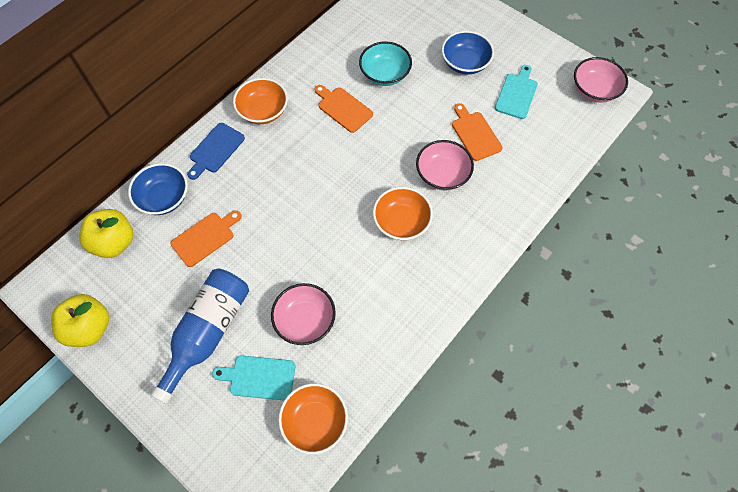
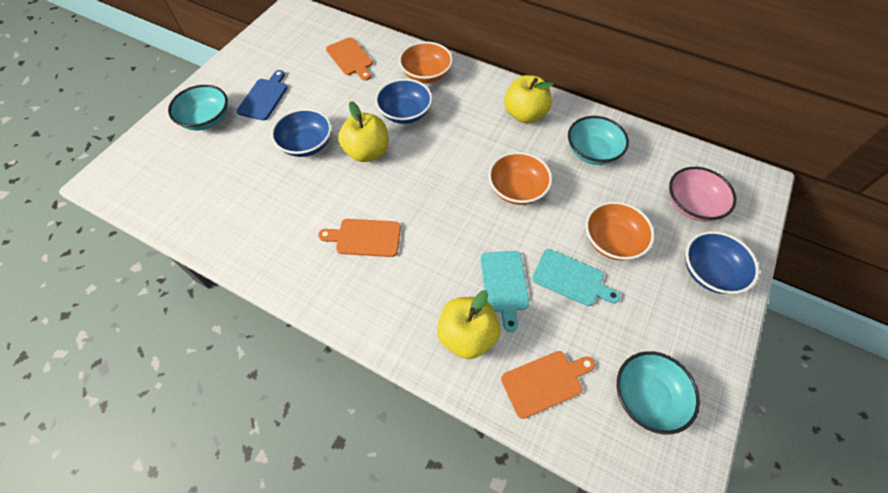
blue bottle: [150,269,249,404] = 1 -> none = 0
blue bowl: [128,163,188,215] [442,31,494,75] = 2 -> [271,109,332,157] [375,79,432,124] [685,231,759,294] = 3
pink bowl: [271,283,336,345] [416,140,474,191] [574,57,628,102] = 3 -> [669,167,737,221] = 1
turquoise bowl: [359,42,412,86] = 1 -> [168,85,228,131] [568,116,629,165] [617,351,700,434] = 3
yellow apple: [51,294,109,347] [79,209,133,258] = 2 -> [338,101,388,162] [437,290,500,359] [504,75,554,123] = 3

